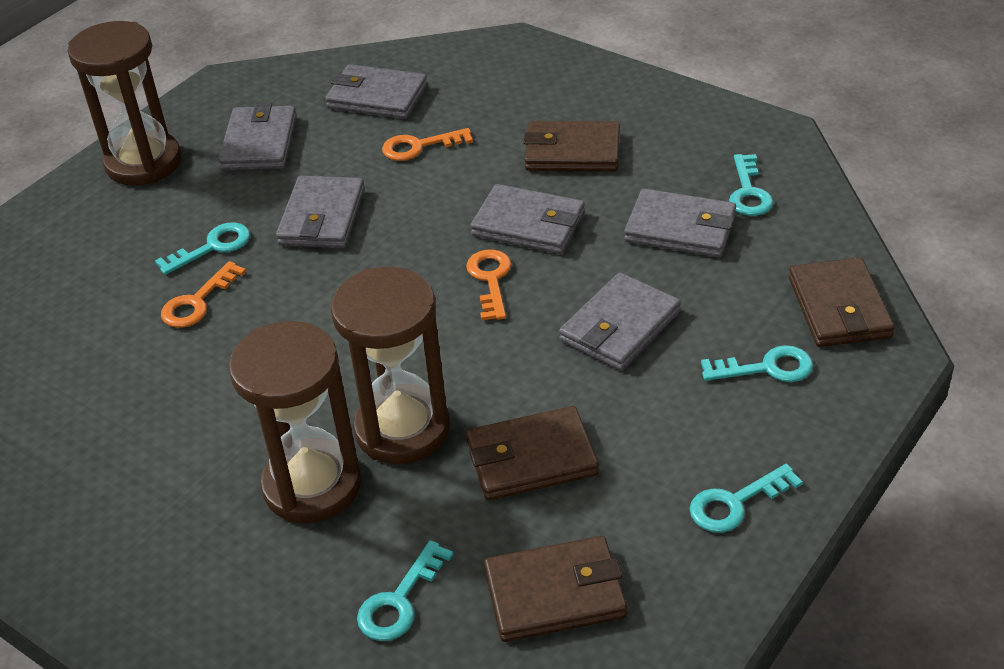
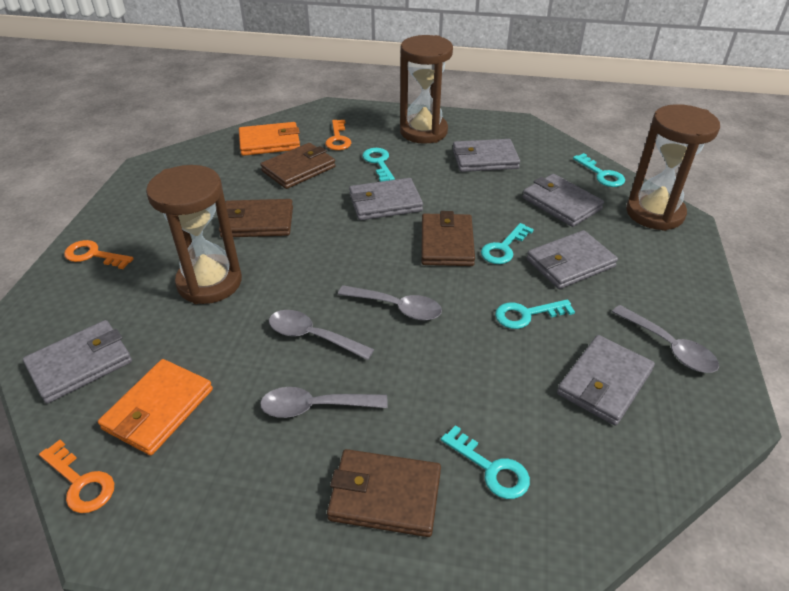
grey spoon: none = 0 -> [260,387,388,418] [269,310,375,360] [338,285,442,320] [612,305,719,373] = 4
orange wallet: none = 0 -> [98,359,213,455] [239,122,300,156] = 2

